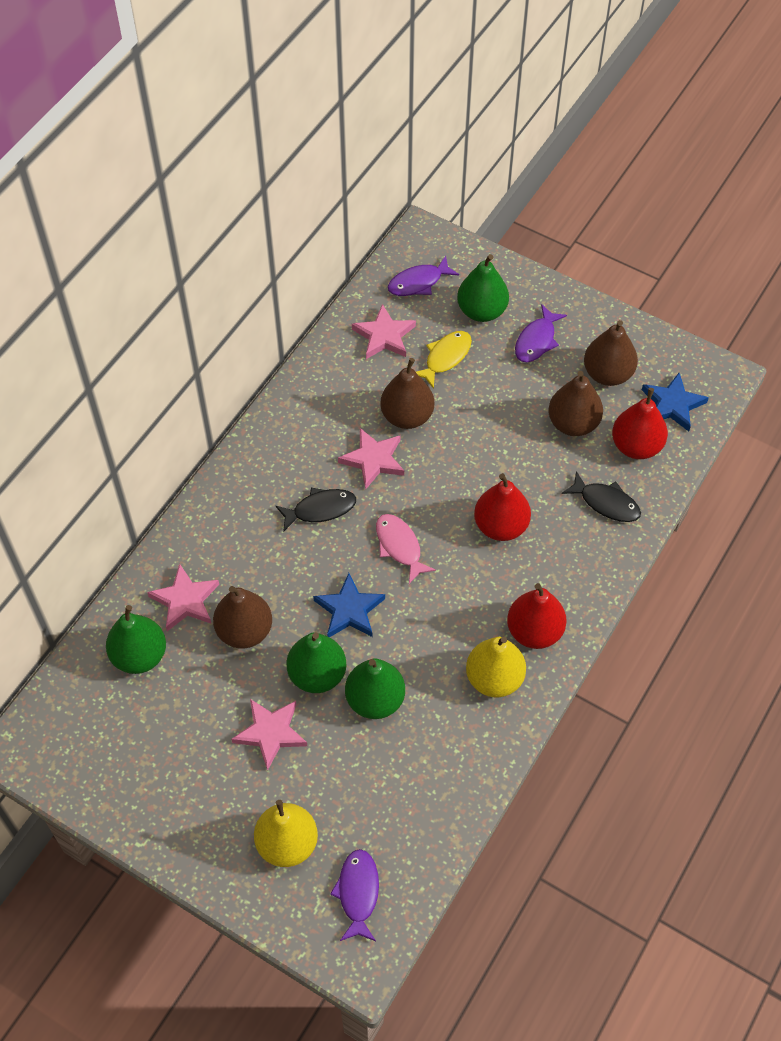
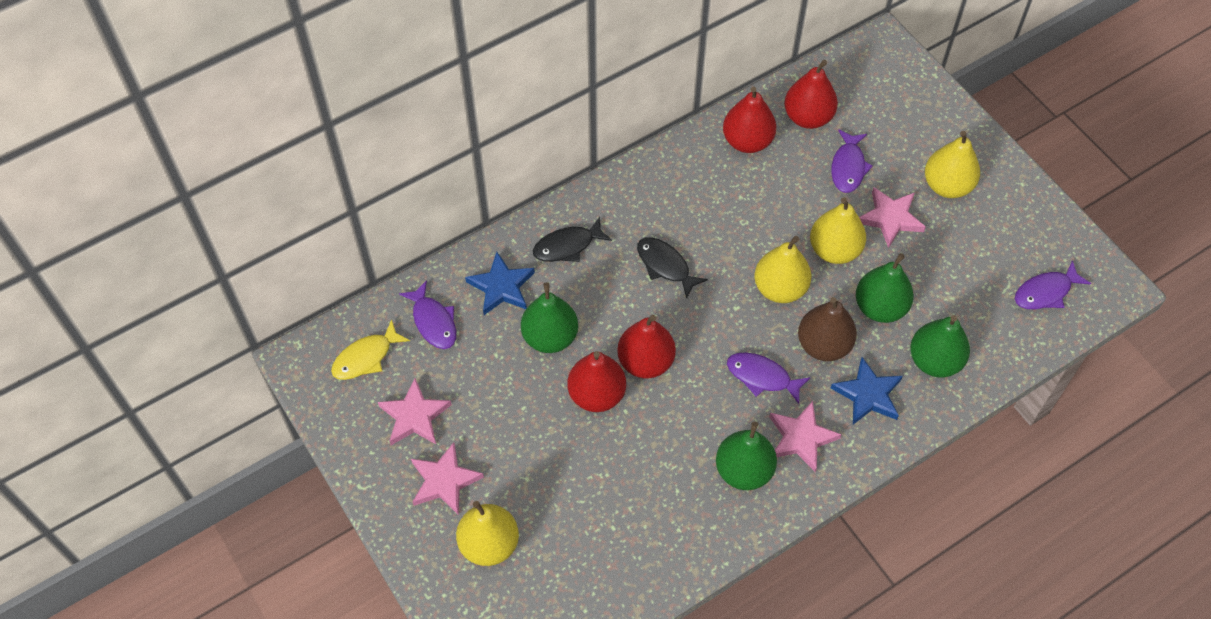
brown pear: [213,586,272,649] [380,358,434,429] [548,371,603,436] [584,320,638,386] = 4 -> [798,297,857,361] = 1
pink fish: [376,514,436,584] = 1 -> none = 0
purple fish: [330,849,379,941] [388,256,459,296] [515,304,567,362] = 3 -> [399,280,456,349] [727,352,811,404] [831,129,873,193] [1015,260,1091,309] = 4
red pear: [474,473,531,541] [507,583,566,649] [612,388,668,459] = 3 -> [568,351,626,412] [617,315,676,378] [723,87,776,153] [784,60,838,129] = 4
yellow pear: [254,800,318,867] [466,637,526,697] = 2 -> [456,501,519,566] [754,236,811,303] [810,197,866,264] [925,131,980,198] = 4

